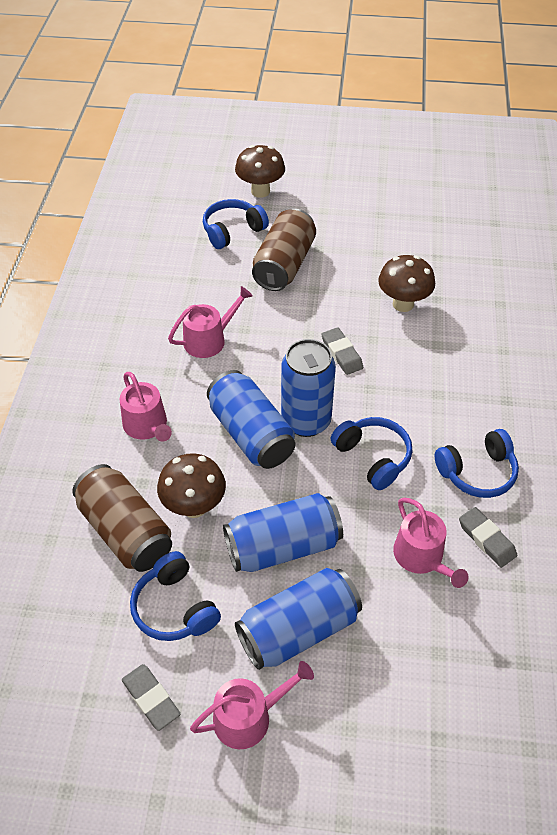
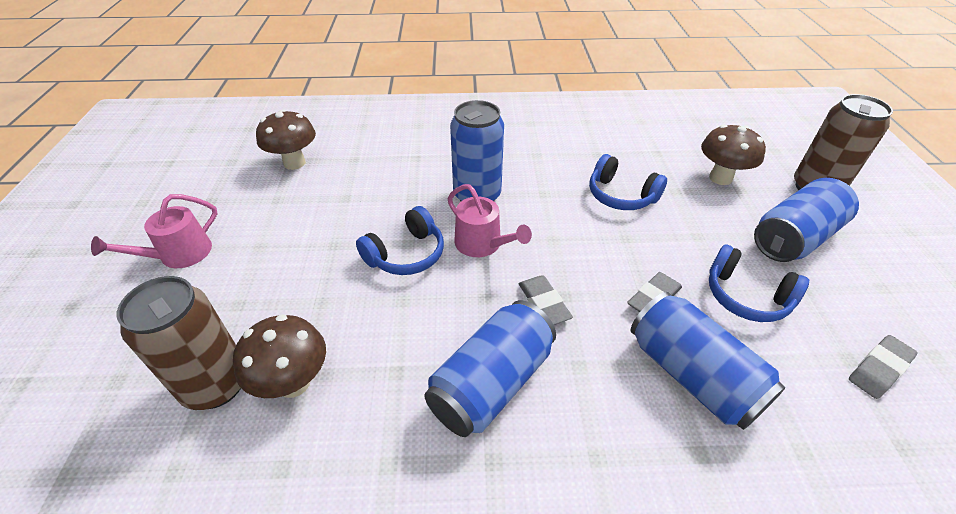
blue headphones: [130,551,221,641] [203,199,269,249] [331,417,412,490] [435,429,519,498] = 4 -> [356,206,444,275] [589,154,667,210] [709,244,809,322] = 3
pink watering can: [120,372,172,441] [168,286,253,358] [190,661,314,749] [393,498,469,588] = 4 -> [91,194,218,268] [448,184,532,257] = 2

